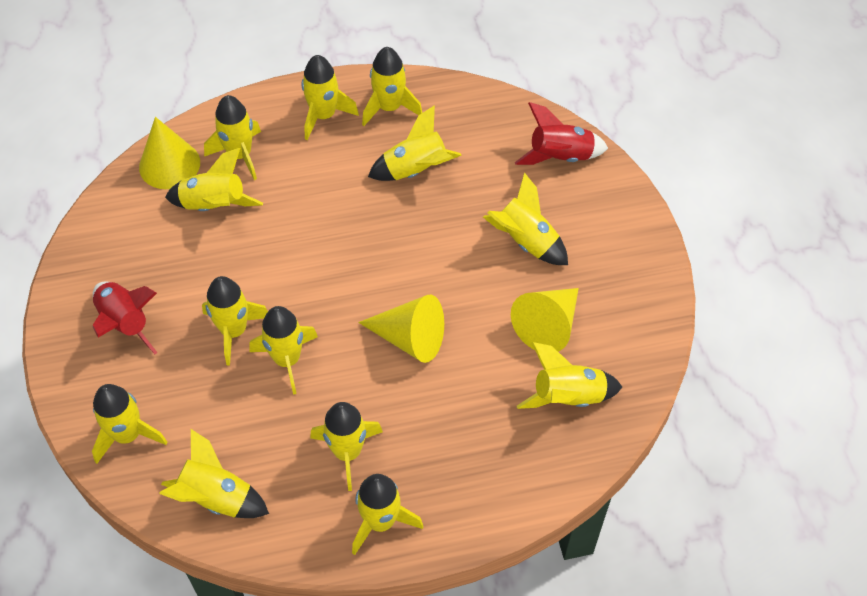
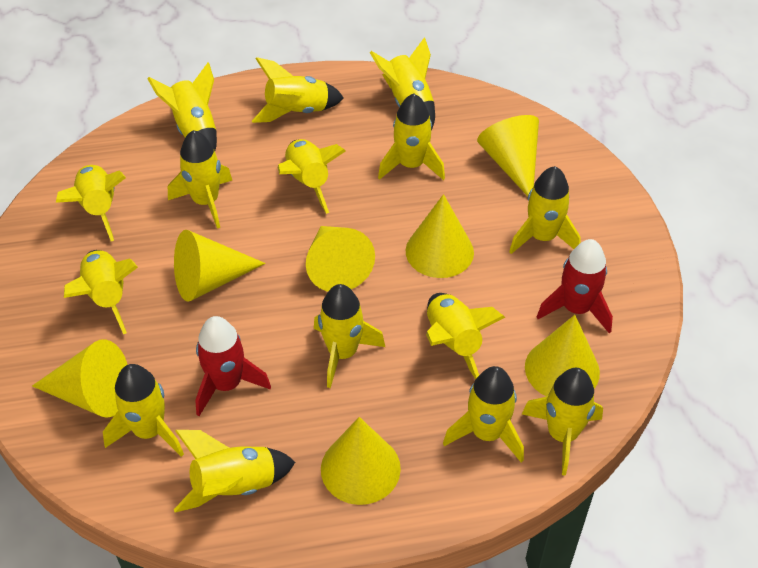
yellow cone: [139,117,200,189] [358,295,444,363] [511,288,579,352] = 3 -> [32,339,128,418] [174,230,266,302] [306,226,375,291] [321,417,401,505] [406,194,474,278] [477,115,539,196] [525,315,600,397] = 7
yellow rocket: [92,384,167,464] [159,429,269,518] [165,148,263,211] [202,276,268,365] [204,95,261,180] [249,306,318,395] [302,55,359,140] [310,402,383,491] [352,474,423,555] [362,47,422,126] [368,105,462,181] [483,172,568,265] [517,342,622,409] = 13 -> [56,165,126,241] [64,250,138,334] [103,364,184,457] [147,62,217,151] [168,130,232,229] [174,430,295,513] [252,57,344,123] [277,139,346,214] [314,284,385,388] [370,37,435,131] [378,93,445,180] [426,293,505,379] [443,366,524,463] [509,166,581,254] [522,368,603,476] = 15

